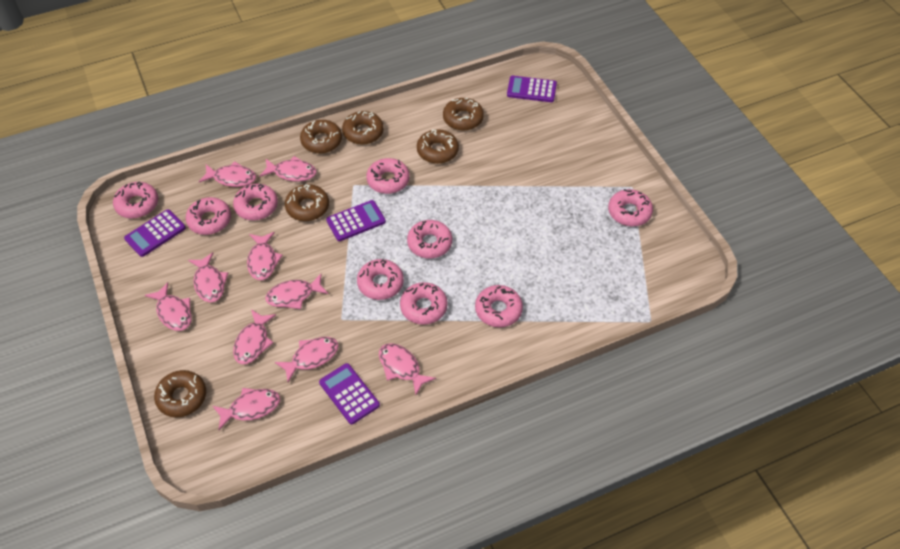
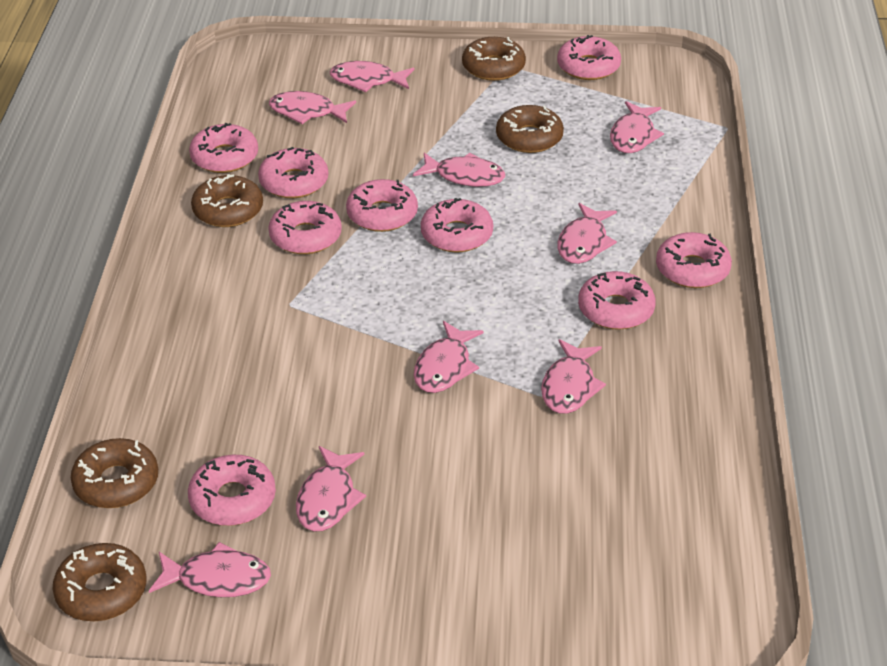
brown donut: [154,370,206,417] [285,184,329,221] [300,120,342,153] [342,111,384,145] [417,129,459,164] [443,98,484,130] = 6 -> [53,543,146,621] [71,438,158,508] [191,174,263,227] [462,37,526,81] [496,105,564,153] = 5
pink fish: [145,282,192,331] [188,252,228,302] [199,161,256,187] [213,388,280,430] [233,310,276,364] [247,232,283,280] [259,156,316,182] [266,274,328,309] [275,337,339,382] [379,343,436,395] = 10 -> [149,542,271,597] [269,91,356,124] [296,446,366,532] [330,61,414,92] [413,153,505,187] [414,321,484,393] [541,339,606,414] [557,203,617,264] [610,101,664,153] = 9
purple calculator: [124,209,186,257] [319,363,380,424] [326,200,386,241] [507,76,557,102] = 4 -> none = 0

